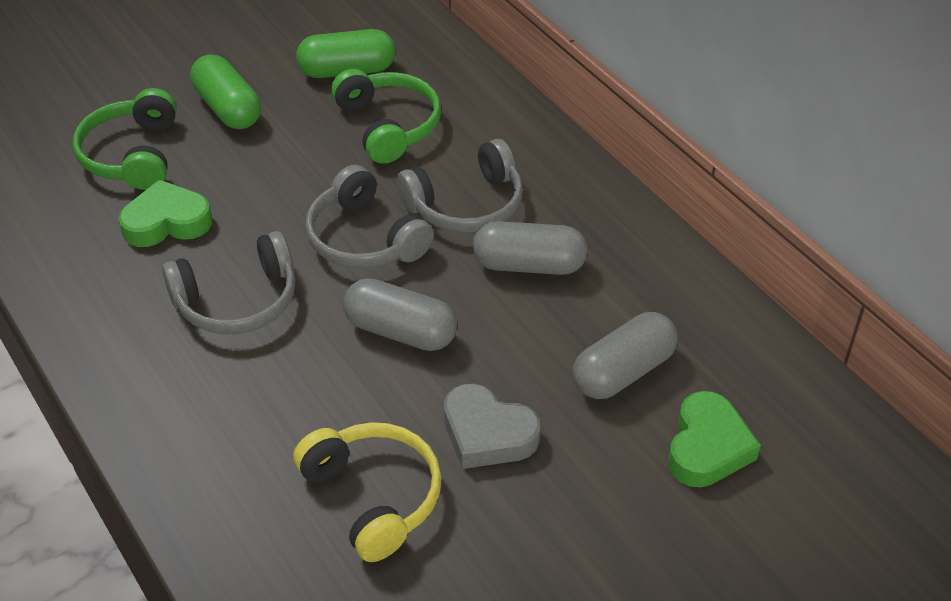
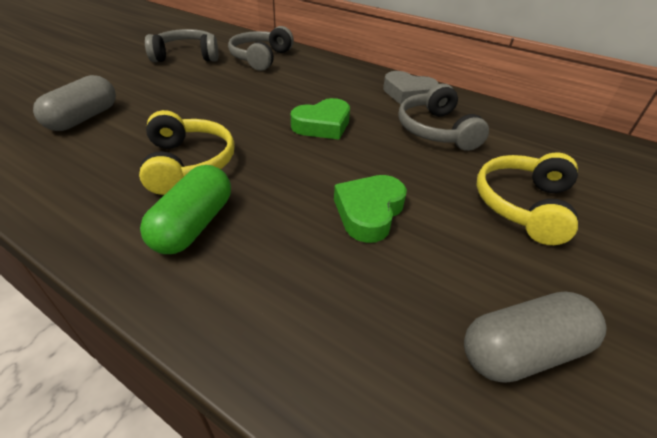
green capsule: [190,54,261,129] [296,29,395,78] = 2 -> [140,165,231,254] = 1
green headphones: [73,88,177,190] [331,69,441,164] = 2 -> none = 0
grey capsule: [343,278,457,351] [472,221,588,275] [573,312,678,399] = 3 -> [33,75,116,131] [464,291,607,383] = 2
yellow headphones: [293,422,442,562] = 1 -> [139,110,235,195] [476,152,578,245] = 2

